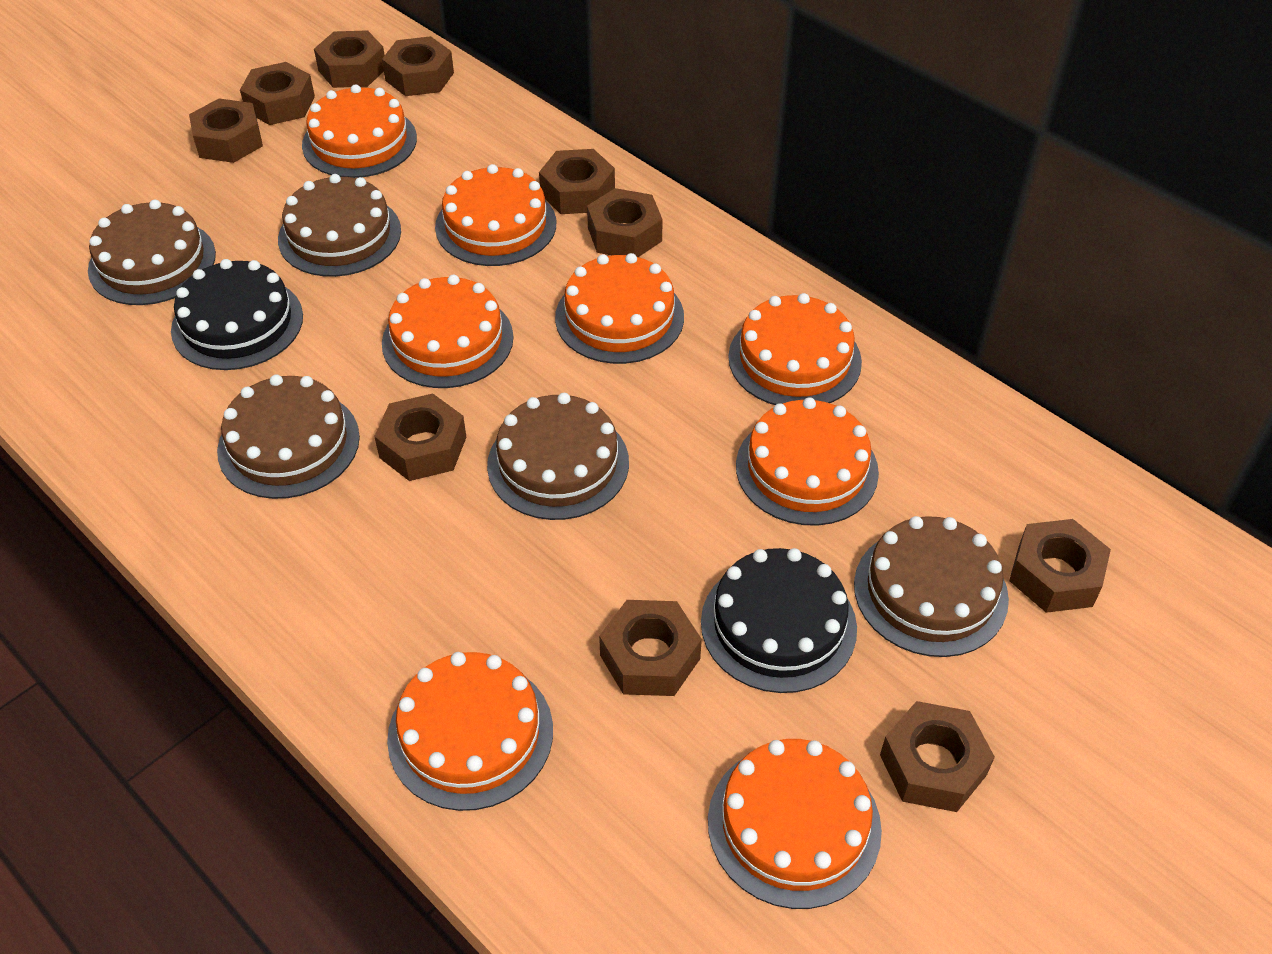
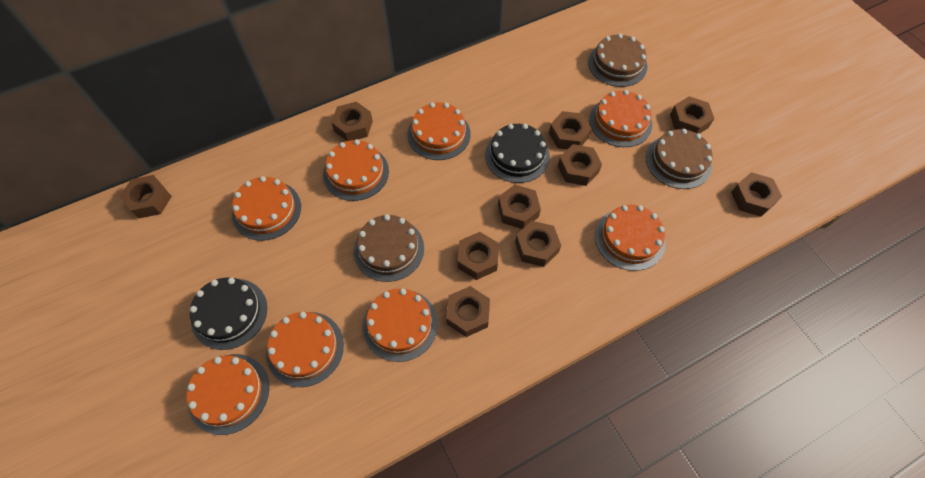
brown cake: [88,200,216,305] [217,375,360,499] [278,174,401,277] [487,393,629,520] [854,516,1009,657] = 5 -> [354,214,424,282] [588,33,647,87] [646,129,713,189] = 3

